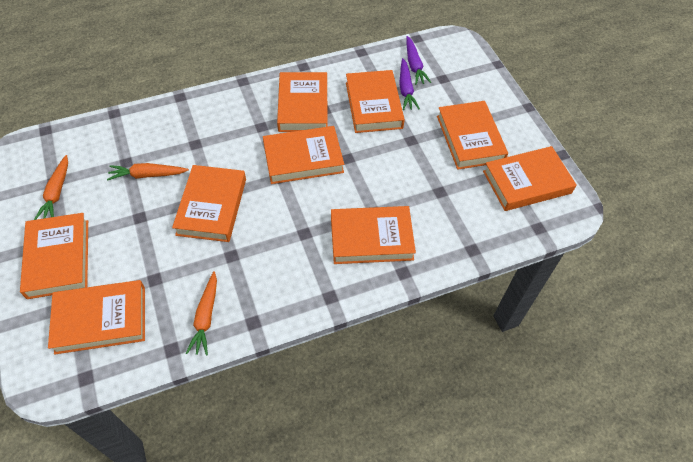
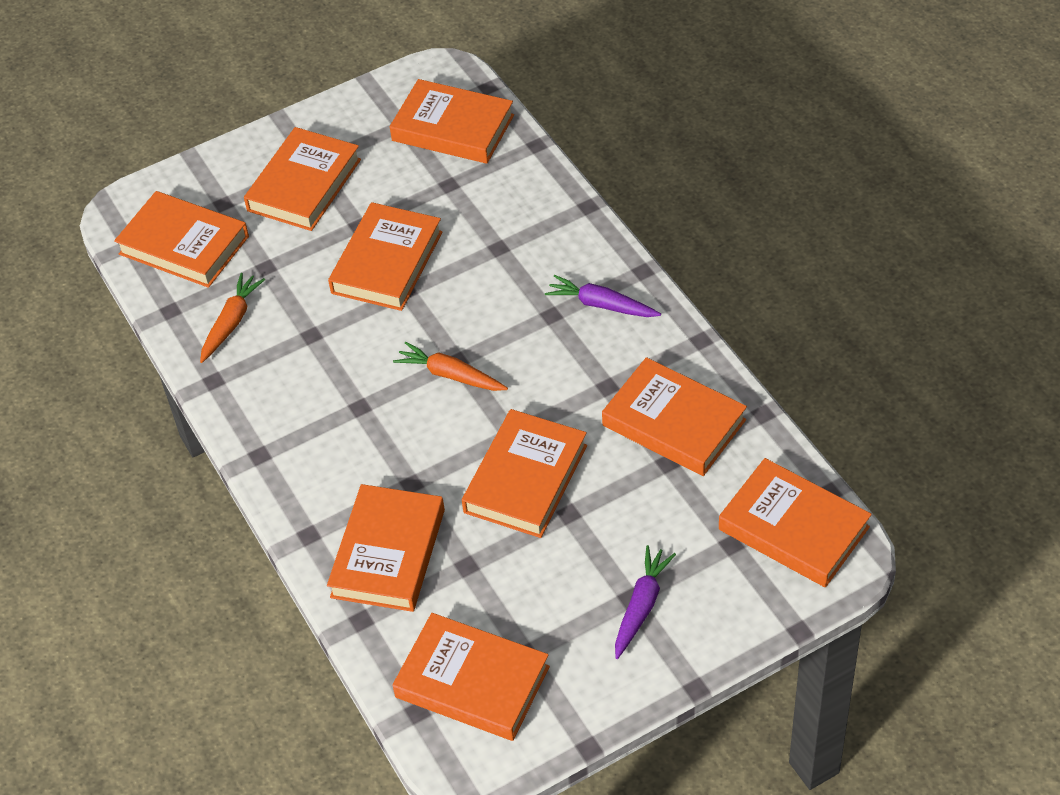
orange carrot: [34,155,68,220] [107,163,189,180] [186,271,217,355] = 3 -> [200,273,265,363] [393,342,508,391] = 2

